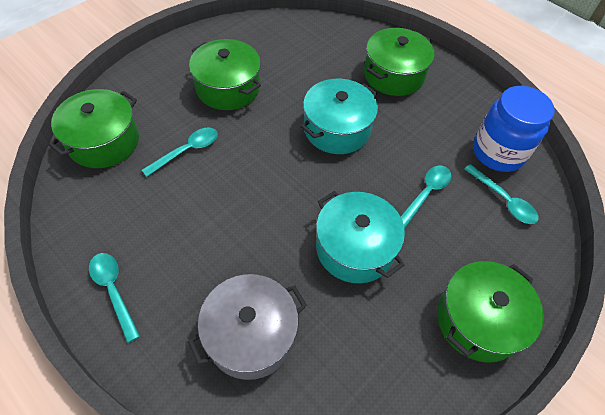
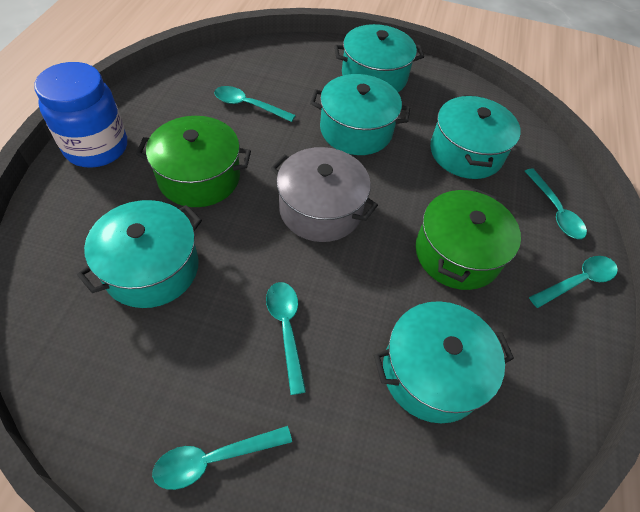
green pot: [48,89,139,168] [189,39,261,110] [364,28,435,96] [437,261,544,363] = 4 -> [136,116,251,207] [415,189,521,290] = 2
turquoise pot: [301,79,378,154] [316,191,405,283] = 2 -> [77,200,202,308] [310,74,410,155] [334,24,424,92] [374,301,514,423] [430,95,521,179] = 5
turquoise spoon: [89,253,140,343] [142,128,218,177] [400,165,451,229] [464,164,538,224] = 4 -> [152,426,292,490] [214,86,296,122] [266,282,306,395] [525,168,587,239] [529,256,618,308] = 5

